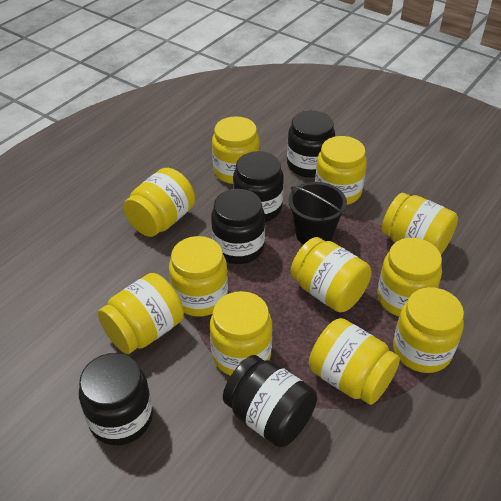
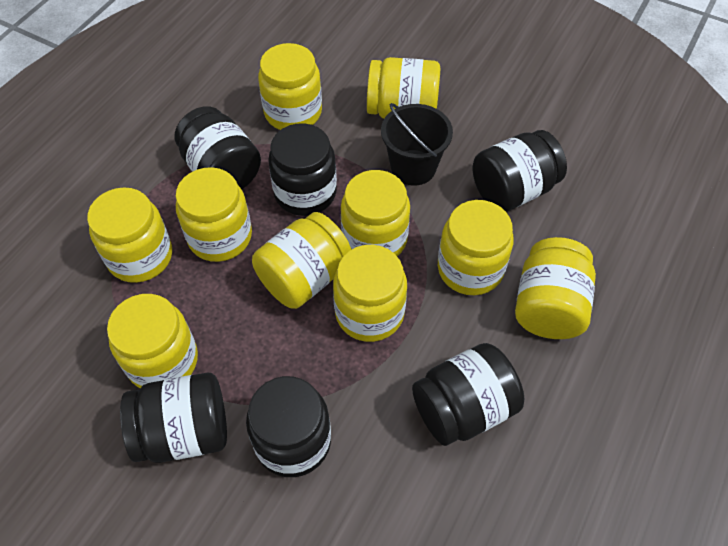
black jar: [79,353,153,445] [211,189,265,264] [223,355,317,447] [233,151,284,222] [287,111,335,178] = 5 -> [120,373,227,463] [174,106,261,189] [246,376,331,477] [268,123,337,216] [412,343,524,446] [473,130,567,212] = 6
yellow jar: [98,273,184,354] [123,168,195,237] [169,236,228,317] [210,291,272,376] [212,116,260,184] [290,237,371,313] [309,318,400,405] [315,136,367,205] [377,238,442,317] [382,193,458,254] [393,287,464,373] = 11 -> [87,187,172,283] [107,294,198,388] [176,167,252,262] [252,212,351,309] [258,43,322,130] [333,245,407,342] [341,170,410,256] [367,57,440,119] [438,200,514,295] [515,237,596,339] = 10

